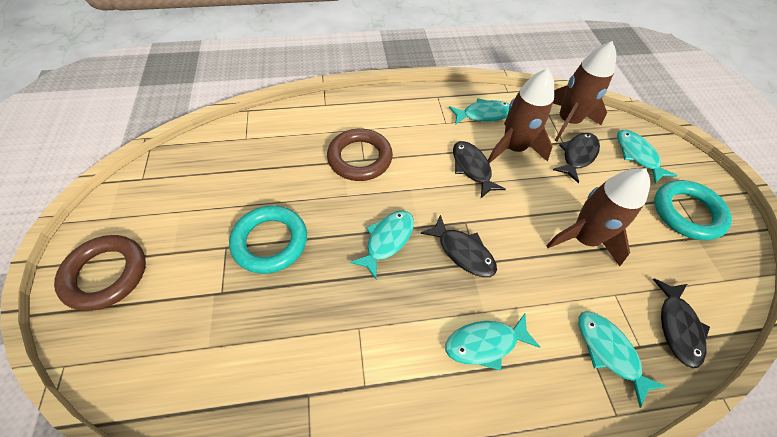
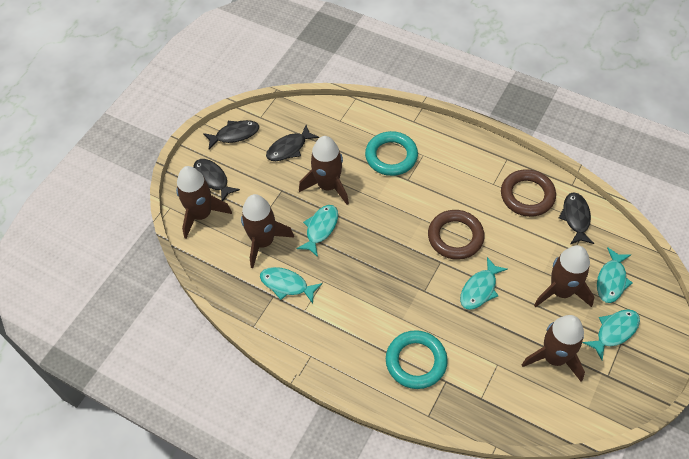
brown rocket: [488,68,554,164] [546,168,650,266] [553,41,616,142] = 3 -> [176,166,232,238] [241,194,294,268] [299,136,349,205] [522,315,585,382] [534,245,594,307] = 5

